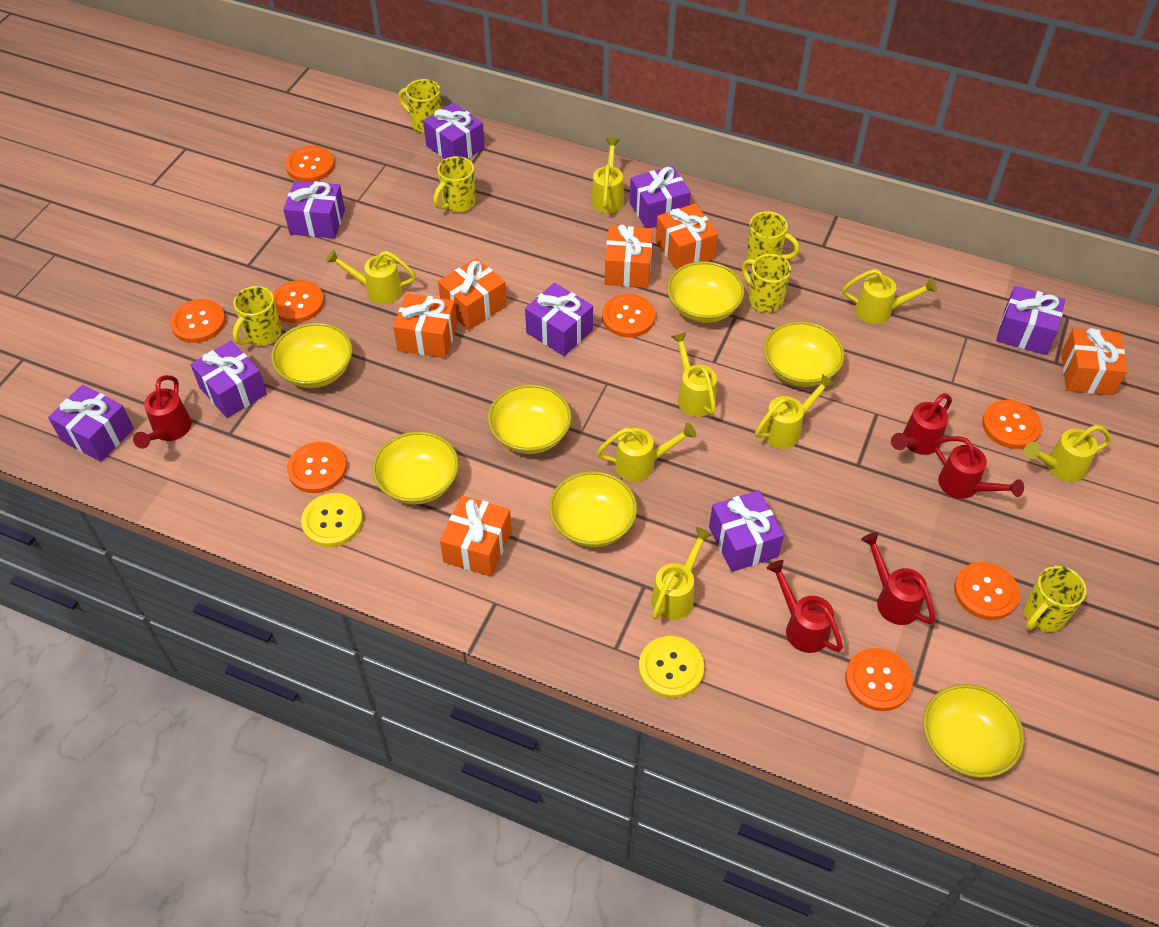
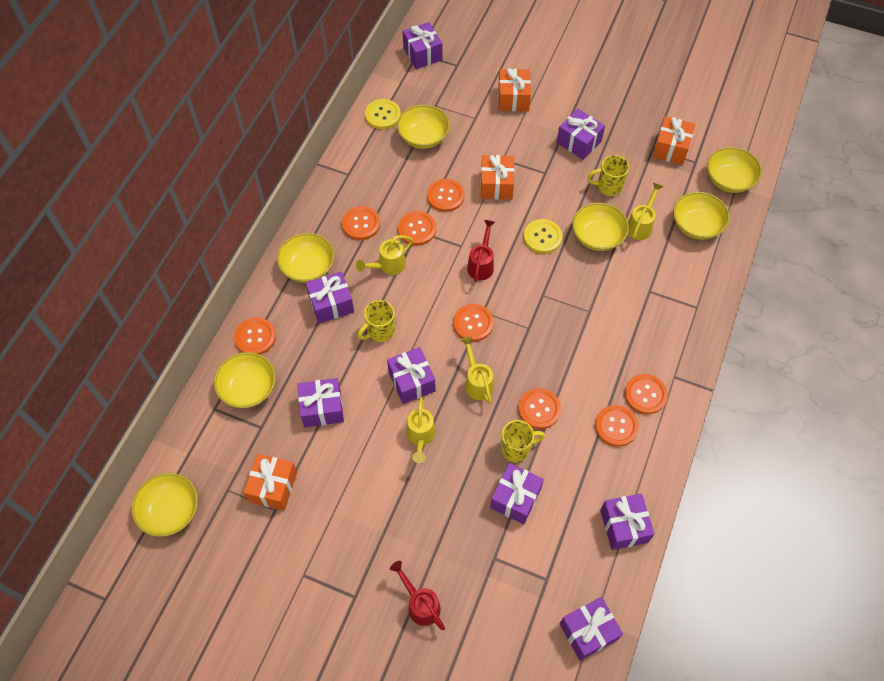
orange gift: [393,293,457,358] [438,258,507,330] [440,495,512,577] [605,224,653,288] [656,204,718,270] [1061,328,1127,395] = 6 -> [244,454,297,510] [481,155,515,200] [498,68,531,111] [653,116,695,165] = 4
red watering can: [133,375,192,449] [767,560,843,653] [861,532,935,625] [891,393,952,455] [933,436,1024,499] = 5 -> [390,561,445,630] [467,220,495,282] = 2
yellow mug: [233,286,281,346] [399,79,442,133] [433,156,476,212] [742,254,791,313] [746,211,800,265] [1024,566,1087,632] = 6 -> [358,300,395,342] [501,420,545,462] [588,155,629,196] = 3
yellow watering can: [326,249,416,304] [591,138,624,213] [597,422,697,481] [651,527,712,620] [671,332,717,417] [755,374,835,449] [843,269,937,324] [1024,425,1111,482] = 8 -> [356,235,413,275] [406,397,435,463] [461,336,494,404] [628,182,664,240] = 4

